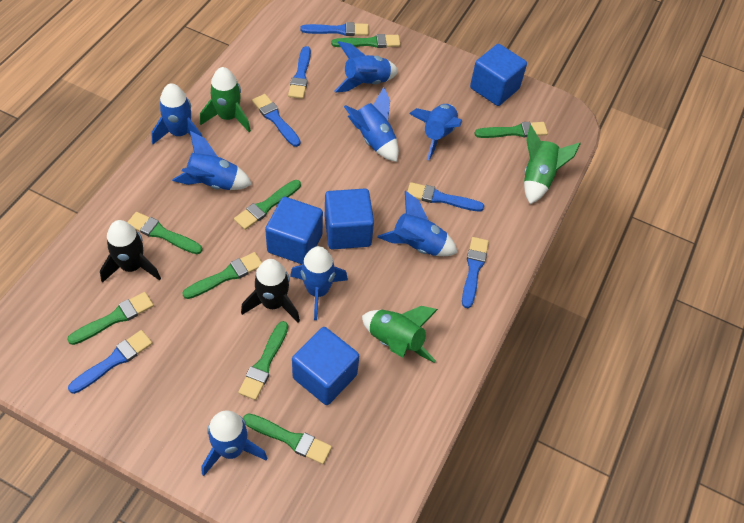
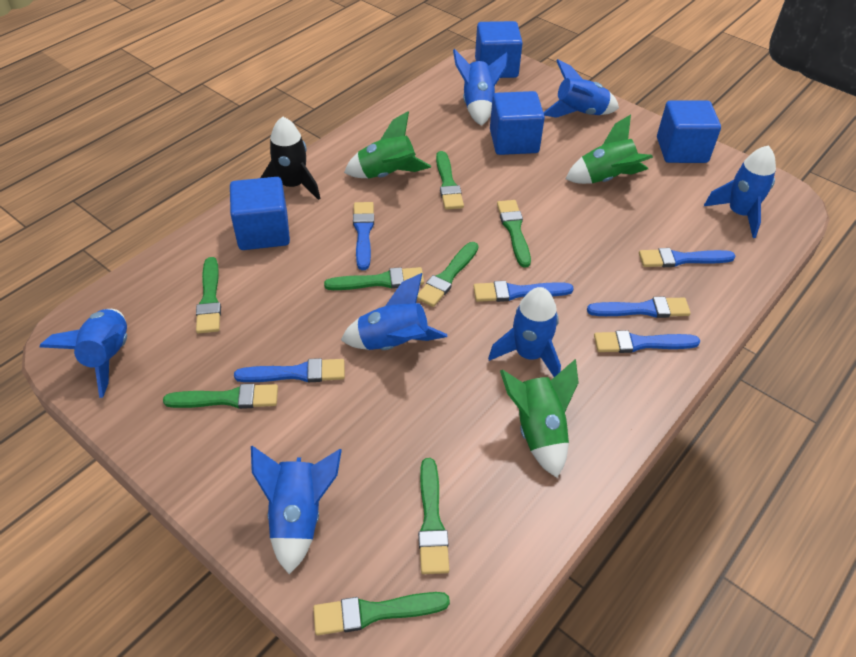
black rocket: [100,220,161,283] [241,259,300,323] = 2 -> [260,116,320,200] = 1
blue rocket: [151,83,202,144] [172,131,252,190] [202,411,267,476] [290,246,348,320] [334,41,398,93] [344,87,399,162] [377,191,458,256] [409,104,462,160] = 8 -> [40,309,127,398] [251,446,342,574] [341,273,447,350] [453,49,508,126] [488,287,561,377] [543,59,619,118] [704,145,776,238] = 7

